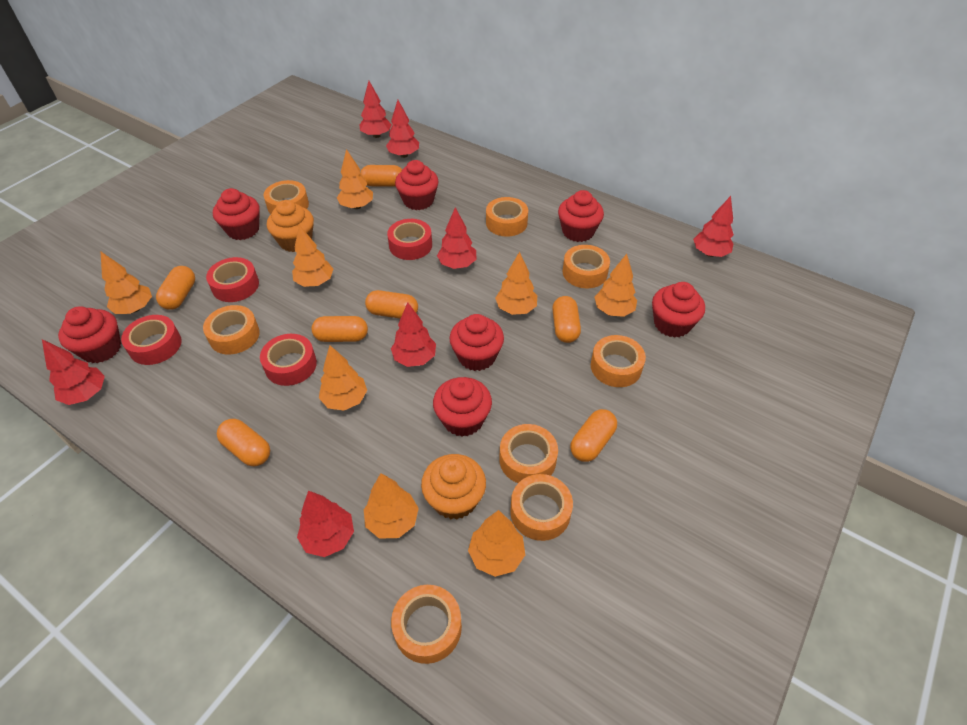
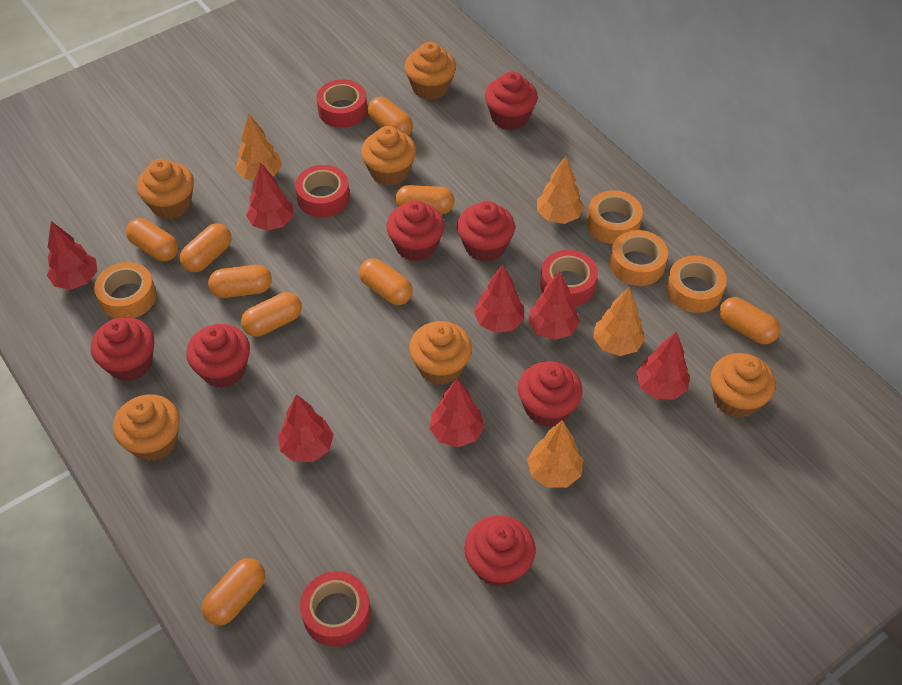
orange capsule: [156,266,195,310] [217,419,270,467] [311,316,368,342] [360,165,402,187] [365,290,418,319] [552,296,581,343] [570,409,617,462] = 7 -> [126,218,178,261] [180,223,232,272] [202,558,265,626] [208,265,272,298] [241,292,302,337] [359,258,413,305] [368,97,413,136] [395,185,455,214] [719,297,780,344] = 9
orange cupcake: [267,200,314,252] [421,454,486,520] = 2 -> [113,394,180,461] [137,159,194,219] [361,126,416,186] [405,42,456,100] [409,321,472,385] [711,353,775,418] = 6
orange tape: [203,305,260,354] [264,180,309,214] [391,585,462,664] [486,197,528,237] [499,424,558,483] [510,474,573,541] [563,245,610,288] [591,335,646,387] = 8 -> [94,262,157,319] [586,190,643,244] [610,230,668,286] [666,255,727,313] = 4
orange tree: [100,251,152,314] [292,225,333,287] [319,345,367,411] [337,149,373,209] [364,473,419,539] [468,510,525,577] [495,251,537,315] [595,254,637,317] = 8 -> [236,113,282,180] [527,420,583,488] [537,156,584,224] [593,287,645,356] = 4

